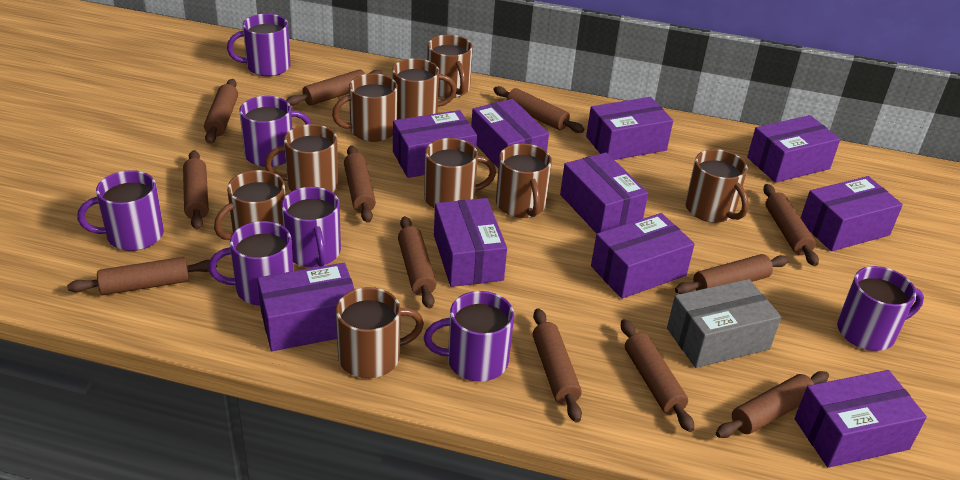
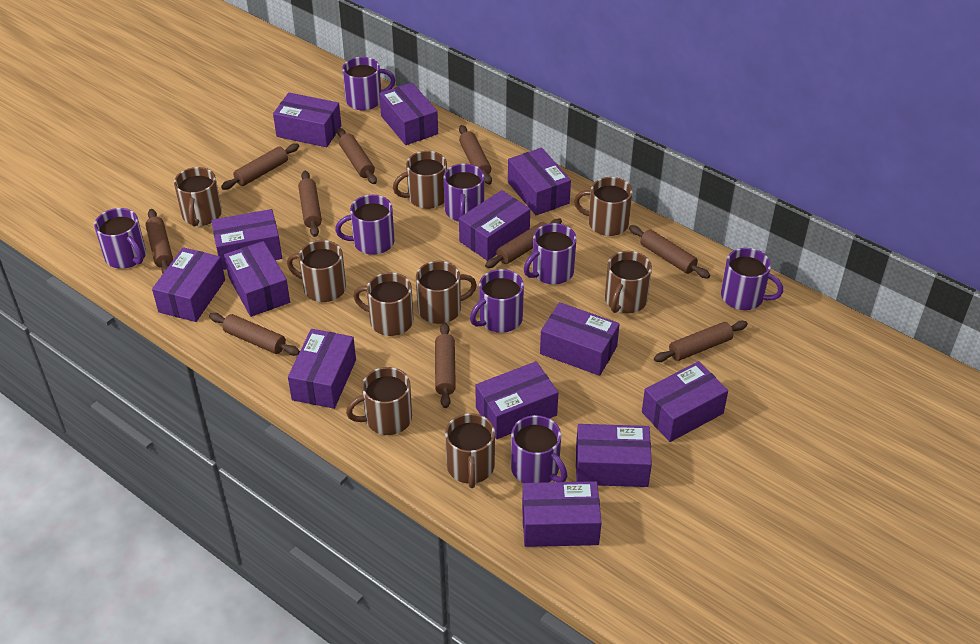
brown rolling pin: [67,257,217,295] [183,150,209,230] [204,79,238,144] [286,69,383,106] [344,145,376,223] [398,216,436,309] [493,86,584,133] [533,308,582,423] [621,319,694,432] [675,254,789,294] [716,371,829,438] [763,184,819,266] = 12 -> [145,209,173,274] [209,313,300,356] [221,143,299,190] [298,171,322,237] [337,128,377,184] [435,322,456,408] [459,125,492,185] [485,219,562,268] [629,225,710,278] [654,321,748,362] = 10
grey box: [667,279,781,368] = 1 -> none = 0
purple box: [257,263,354,351] [393,110,477,178] [434,198,507,287] [471,99,549,168] [560,152,648,234] [586,97,673,160] [591,213,695,299] [747,115,840,183] [794,370,927,468] [801,176,903,251] = 10 -> [152,247,225,322] [211,209,282,270] [224,241,290,317] [273,92,341,147] [288,329,356,409] [379,82,438,145] [459,190,530,261] [475,361,559,439] [508,148,571,215] [522,481,602,547] [540,302,620,376] [576,424,652,487] [642,361,728,442] = 13
purple mug: [77,170,164,251] [208,221,294,306] [227,14,291,77] [239,96,311,167] [281,187,341,267] [424,291,514,382] [837,266,924,351] = 7 -> [94,208,146,269] [335,195,395,255] [342,57,395,111] [443,163,485,221] [470,269,524,333] [511,415,567,483] [524,223,577,285] [721,248,783,310] = 8

